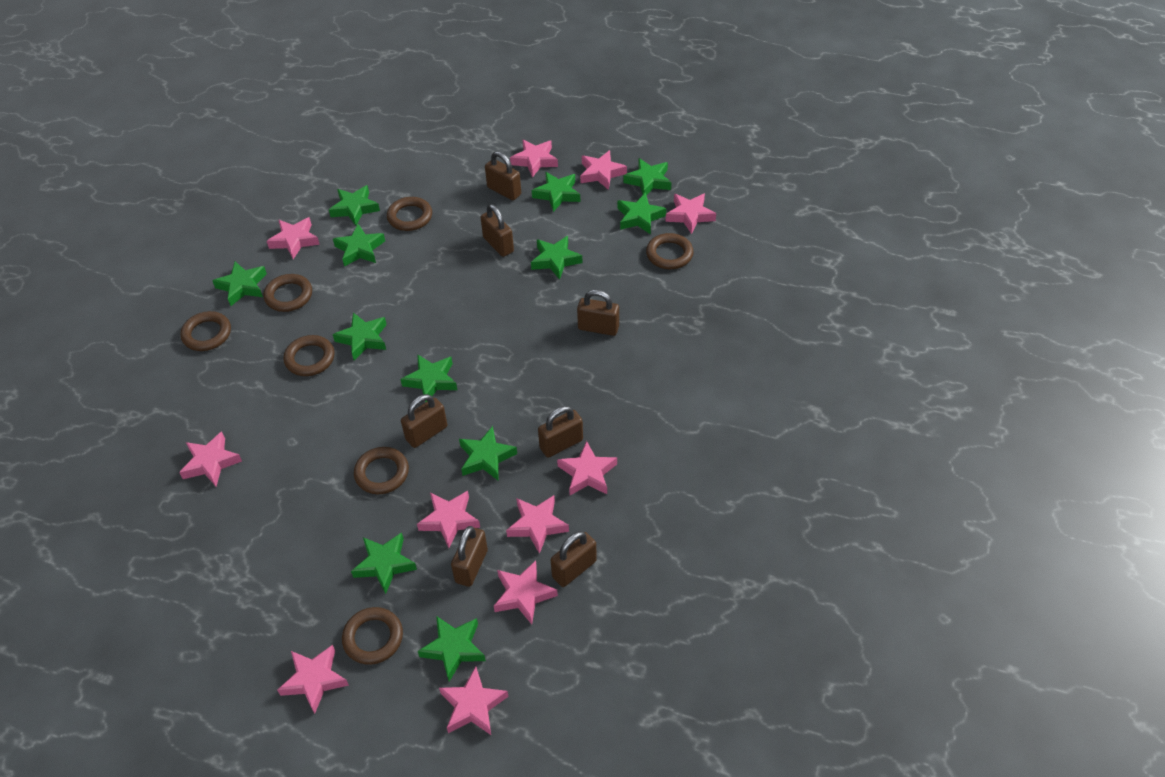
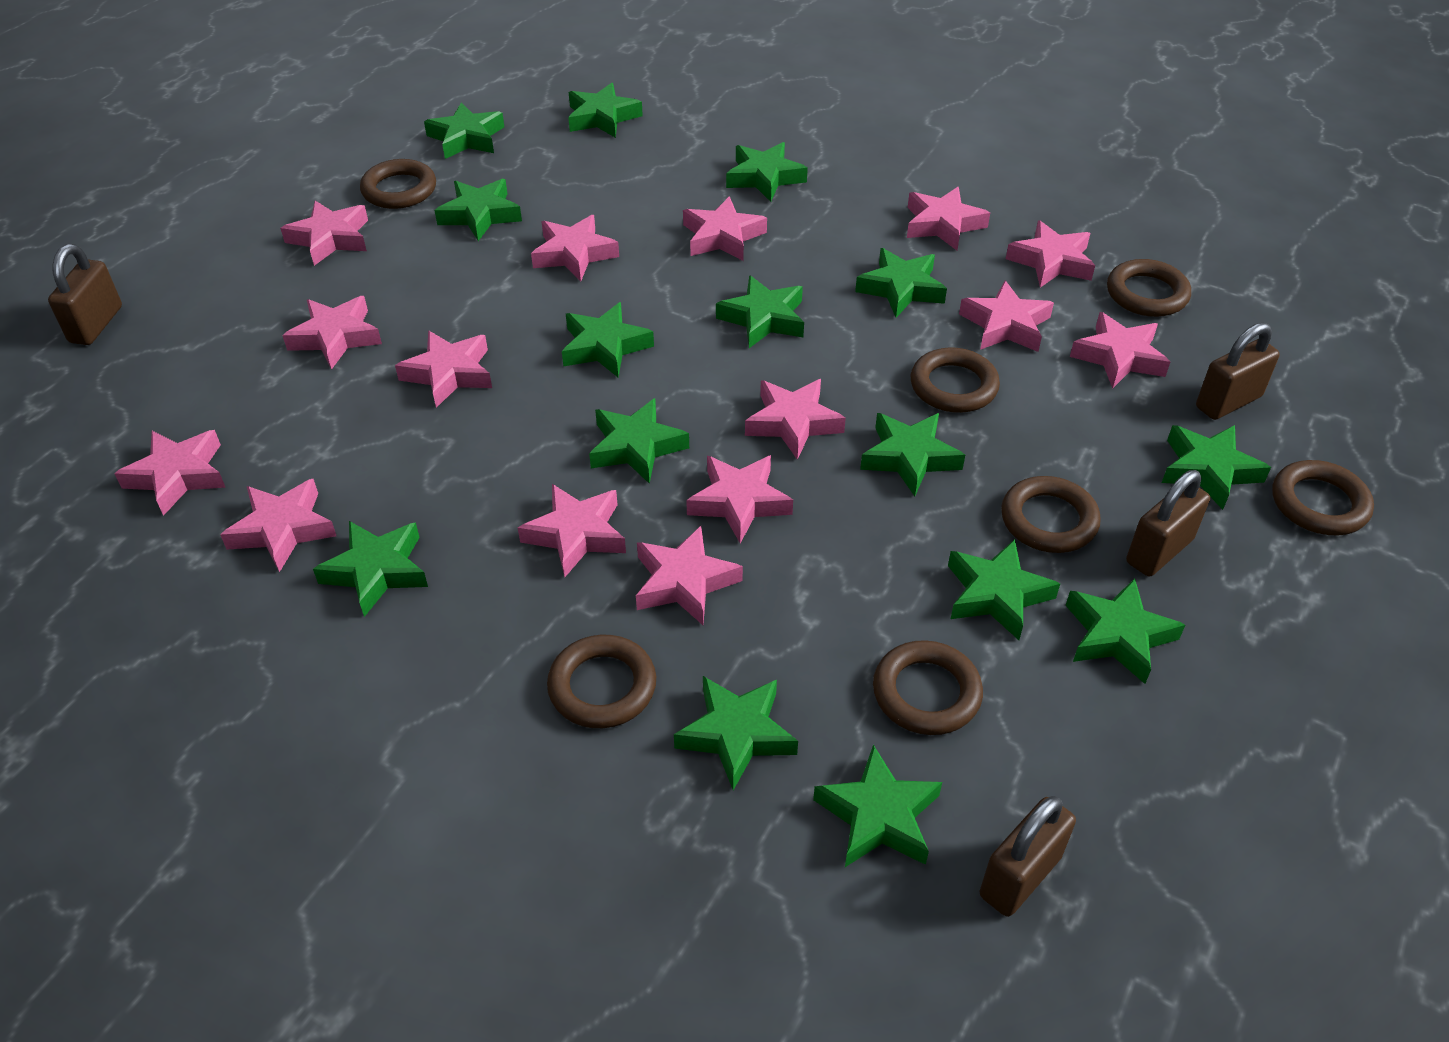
brown padlock: [401,394,447,448] [451,526,488,587] [481,204,514,257] [485,151,521,200] [538,406,583,458] [551,531,597,587] [577,290,619,336] = 7 -> [48,244,122,345] [980,796,1076,917] [1126,470,1210,577] [1196,323,1280,420] = 4
green star: [213,261,267,306] [329,185,380,226] [333,224,385,267] [333,313,387,360] [351,533,417,594] [400,354,457,403] [418,616,486,681] [459,426,517,481] [531,236,582,280] [532,172,581,212] [617,193,666,235] [623,158,671,195] = 12 -> [313,521,428,617] [424,103,504,159] [435,179,522,241] [562,302,654,377] [568,83,643,138] [589,398,689,484] [674,676,798,790] [716,275,804,348] [726,142,808,202] [813,745,942,867] [855,248,947,317] [860,413,965,496] [948,539,1060,640] [1066,578,1185,684] [1162,425,1271,510] = 15
pink star: [179,432,242,486] [267,217,320,259] [277,645,349,714] [417,491,480,548] [439,667,509,735] [494,560,558,624] [506,495,569,554] [510,139,558,178] [557,441,617,495] [580,150,627,190] [665,193,716,234] = 11 -> [114,430,226,516] [220,479,336,572] [280,201,368,266] [282,296,382,370] [395,330,492,408] [518,484,626,577] [531,215,619,281] [636,526,743,625] [683,196,767,261] [686,455,793,543] [745,379,846,460] [907,187,990,250] [959,281,1054,352] [1006,220,1095,288] [1070,312,1170,389] = 15

